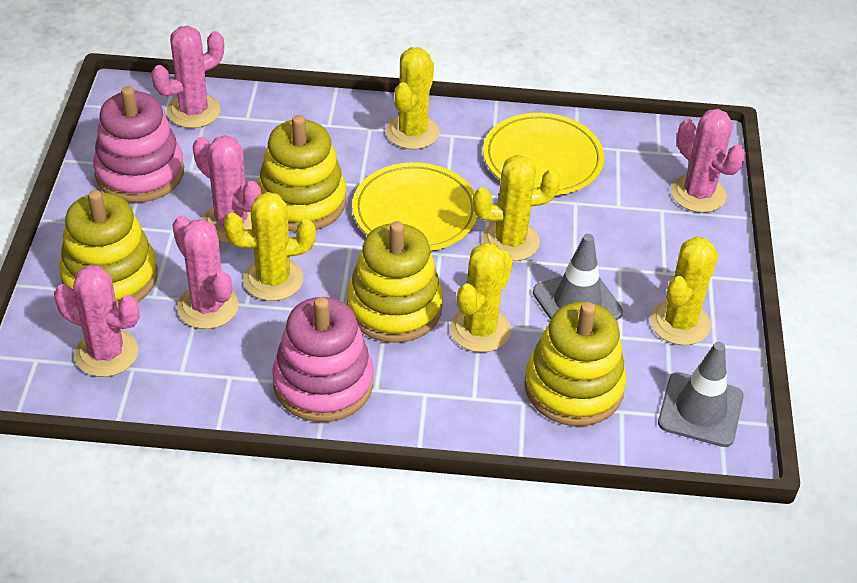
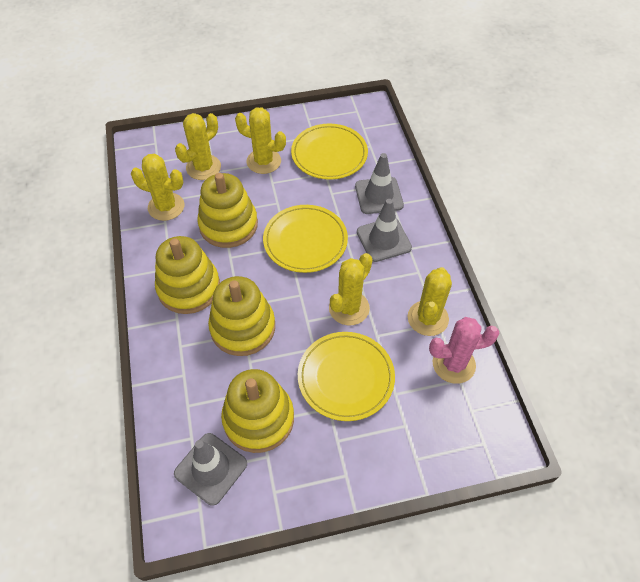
grey traffic cone: [533,234,623,320] [658,342,744,447] = 2 -> [174,433,247,506] [355,153,404,214] [357,199,412,262] = 3
pink cactus: [54,265,140,377] [151,26,224,128] [172,215,239,329] [193,135,261,242] [671,109,746,213] = 5 -> [429,317,499,384] = 1
pink stacking toy: [93,86,184,203] [272,297,374,422] = 2 -> none = 0
yellow plate: [352,162,478,251] [483,113,604,195] = 2 -> [263,205,348,273] [291,124,368,180] [298,332,395,421] = 3

